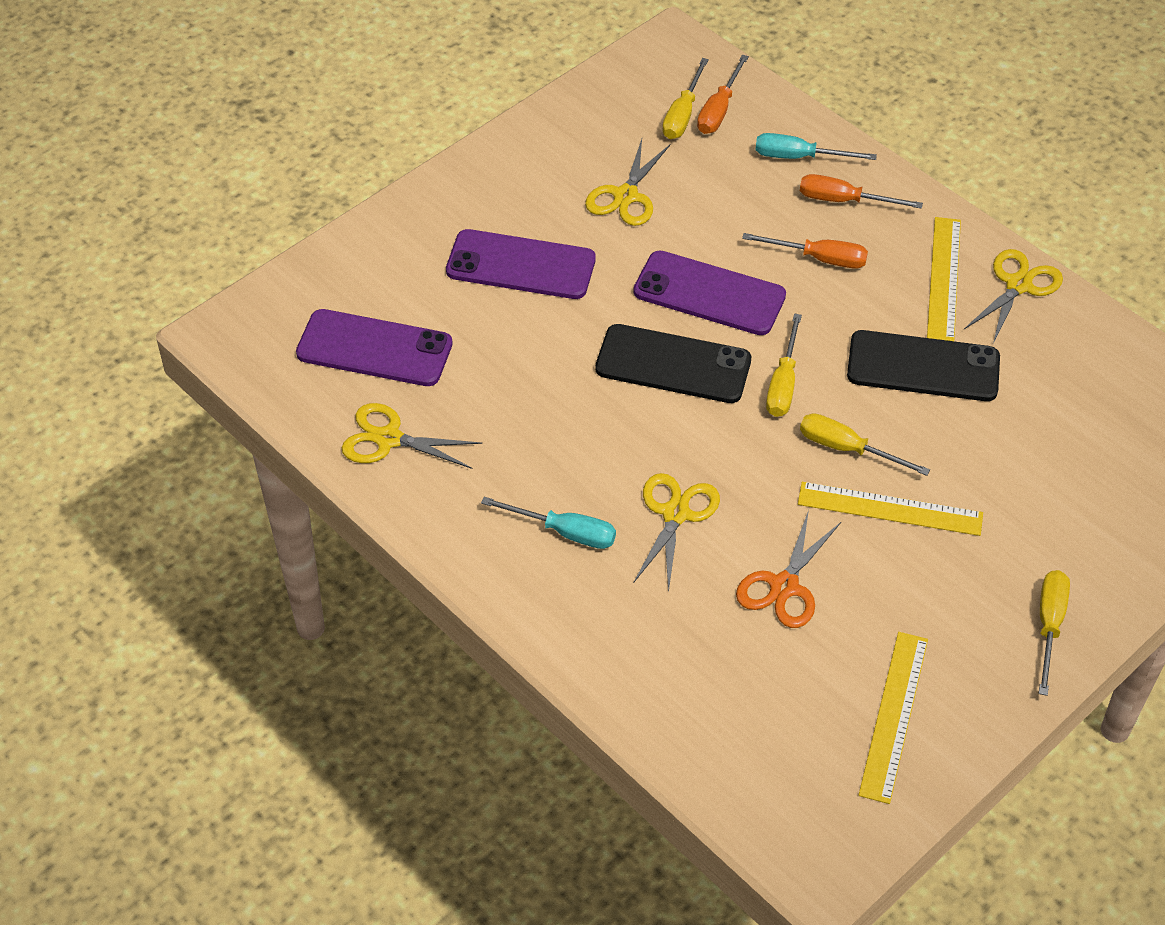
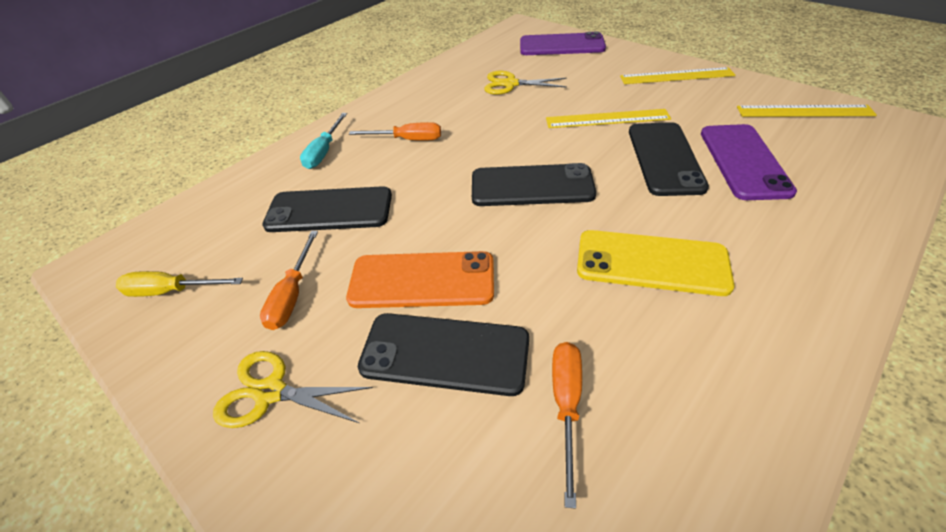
black phone: [595,324,751,403] [847,330,1000,401] = 2 -> [262,186,392,232] [358,313,529,396] [472,163,596,206] [629,122,709,196] = 4
orange phone: none = 0 -> [346,251,494,308] = 1
orange scissors: [736,510,841,628] = 1 -> none = 0
purple phone: [296,309,452,386] [446,229,596,299] [633,251,786,335] = 3 -> [520,32,606,55] [701,124,797,200] = 2
turquoise screwdriver: [481,497,616,549] [755,133,877,160] = 2 -> [300,113,347,169] = 1
yellow phone: none = 0 -> [577,230,734,296] = 1
yellow scissors: [342,403,482,469] [585,139,671,226] [634,473,720,592] [964,249,1063,344] = 4 -> [213,351,373,428] [484,71,567,95] = 2
yellow screwdriver: [662,58,709,139] [766,314,802,417] [800,413,930,476] [1039,570,1070,696] = 4 -> [116,271,243,297] = 1

